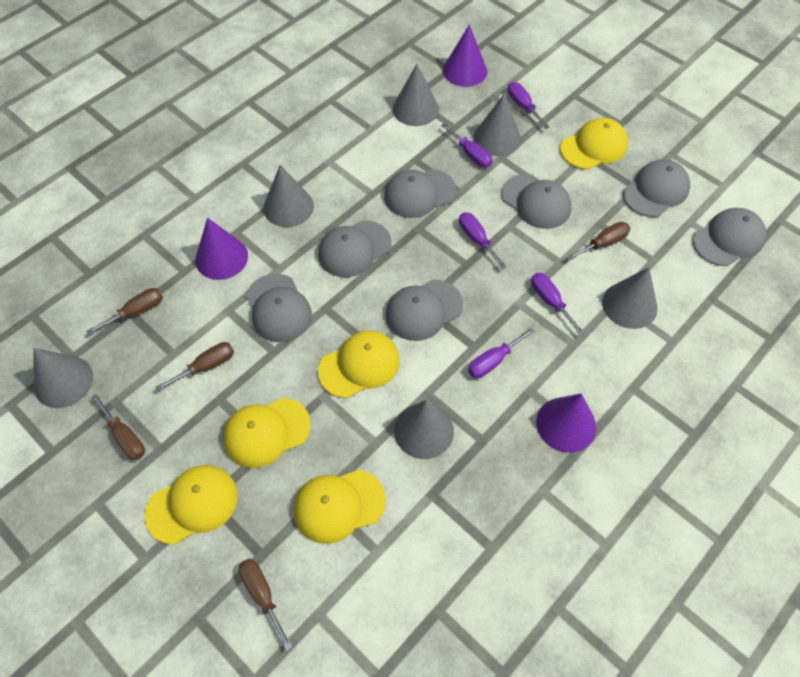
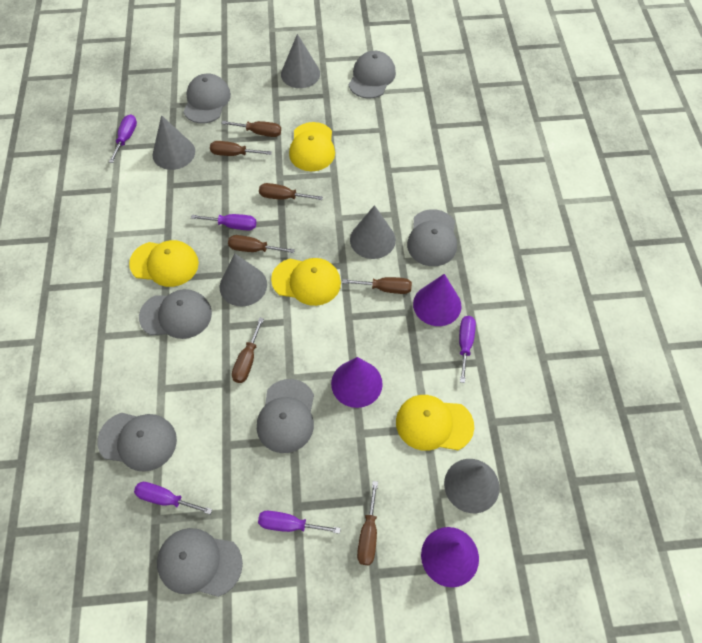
brown screwdriver: [86,288,163,335] [91,394,145,460] [155,342,234,391] [239,558,292,651] [566,222,631,261] = 5 -> [210,141,272,156] [221,121,281,137] [228,235,295,253] [232,318,264,383] [259,183,323,200] [342,277,412,294] [357,481,378,565] = 7
grey cone: [33,348,93,408] [263,165,314,227] [393,64,439,126] [394,400,454,459] [474,94,521,156] [602,267,658,329] = 6 -> [153,115,195,170] [220,254,267,307] [281,34,320,88] [350,205,396,259] [444,459,500,513] = 5
yellow cap: [145,465,238,545] [223,398,311,468] [294,469,386,544] [318,330,400,398] [560,118,628,170] = 5 -> [129,240,199,287] [271,258,341,306] [289,122,335,171] [396,395,474,451] = 4

